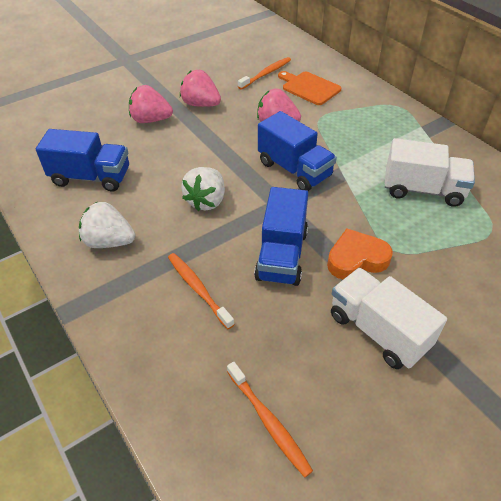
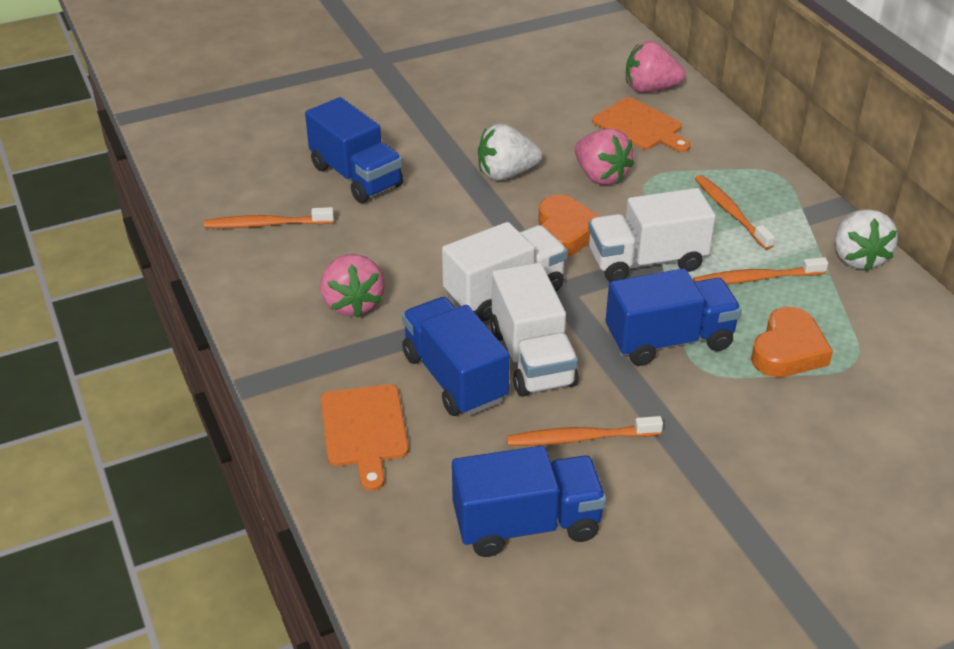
blue truck: [36,129,129,192] [254,187,308,286] [258,111,337,191] = 3 -> [305,97,403,203] [402,297,510,416] [452,446,606,557] [606,269,742,366] = 4
orange cutting board: [278,71,341,105] = 1 -> [321,384,409,491] [592,97,691,152] = 2
orange heart: [327,228,393,279] = 1 -> [538,195,600,257] [751,307,833,377] = 2
orange toothbrush: [168,253,235,329] [227,362,313,478] [238,57,291,90] = 3 -> [204,207,334,228] [506,416,663,446] [693,257,828,284] [695,175,775,250] = 4
white truck: [331,268,447,369] [385,138,475,207] = 2 -> [442,222,568,321] [490,263,579,397] [588,188,716,282] = 3

